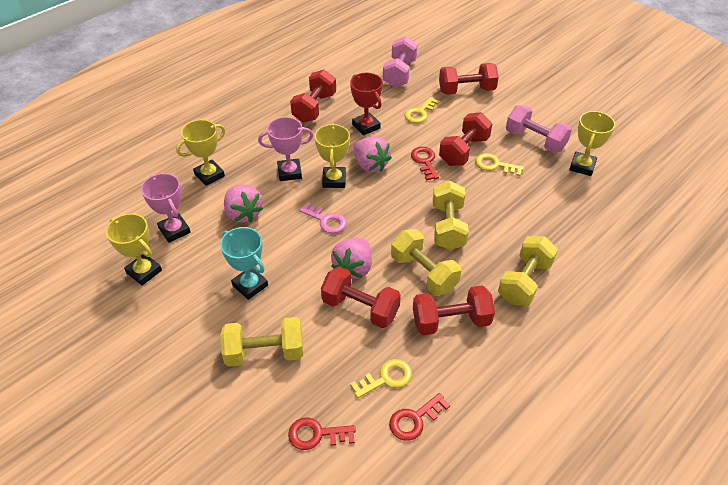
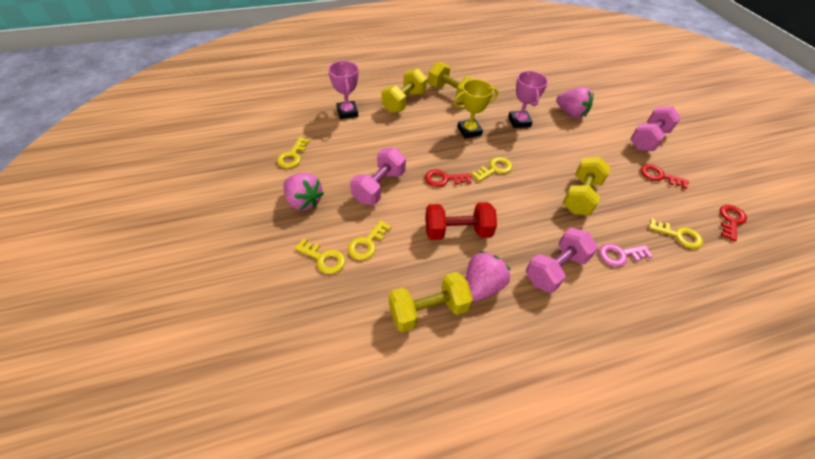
pink dumbbell: [383,36,418,87] [506,105,572,153] = 2 -> [350,148,406,205] [526,228,598,293] [630,106,681,151] = 3
red dumbbell: [290,69,336,123] [321,266,401,328] [413,285,495,335] [439,63,499,95] [439,112,492,166] = 5 -> [425,202,497,240] = 1
red trophy: [350,73,383,136] = 1 -> none = 0
turquoise trophy: [220,227,268,300] = 1 -> none = 0
yellow key: [350,359,412,398] [404,97,440,123] [475,153,524,176] = 3 -> [277,137,310,168] [294,238,345,274] [348,220,391,260] [471,157,512,182] [649,218,703,249] = 5
yellow trophy: [106,214,162,286] [176,120,225,186] [314,124,350,188] [569,111,615,176] = 4 -> [454,79,498,139] = 1

